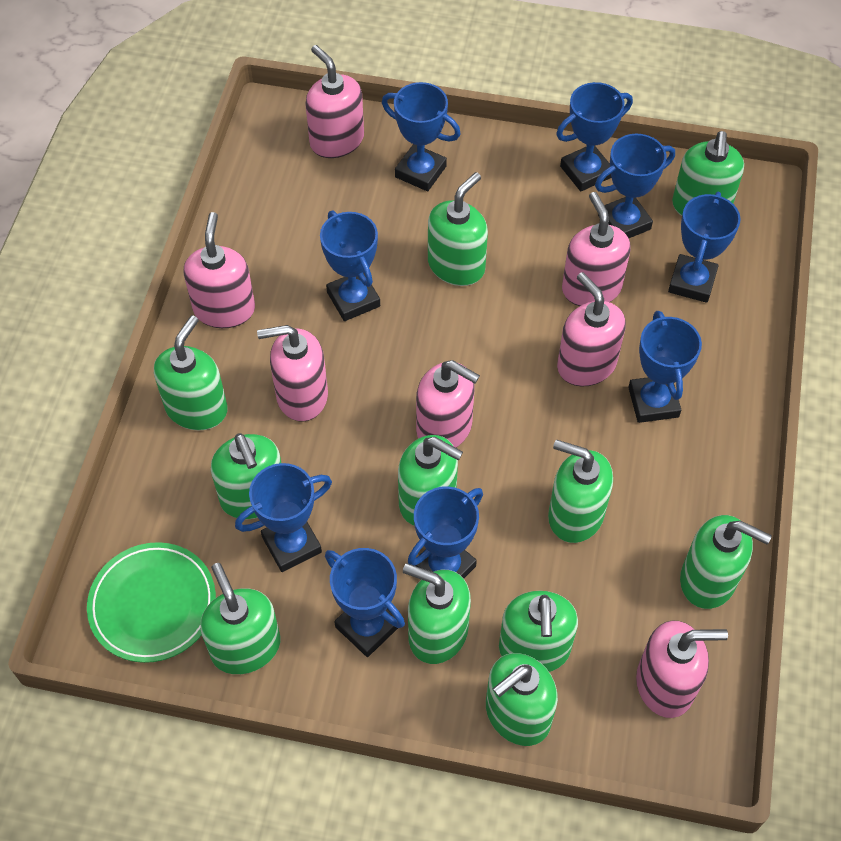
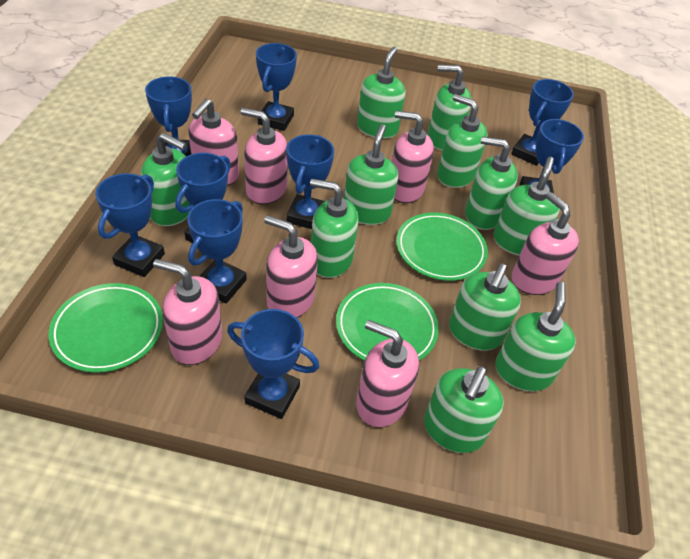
green plate: [87,542,216,663] = 1 -> [49,283,163,373] [336,283,439,361] [396,213,488,281] = 3

